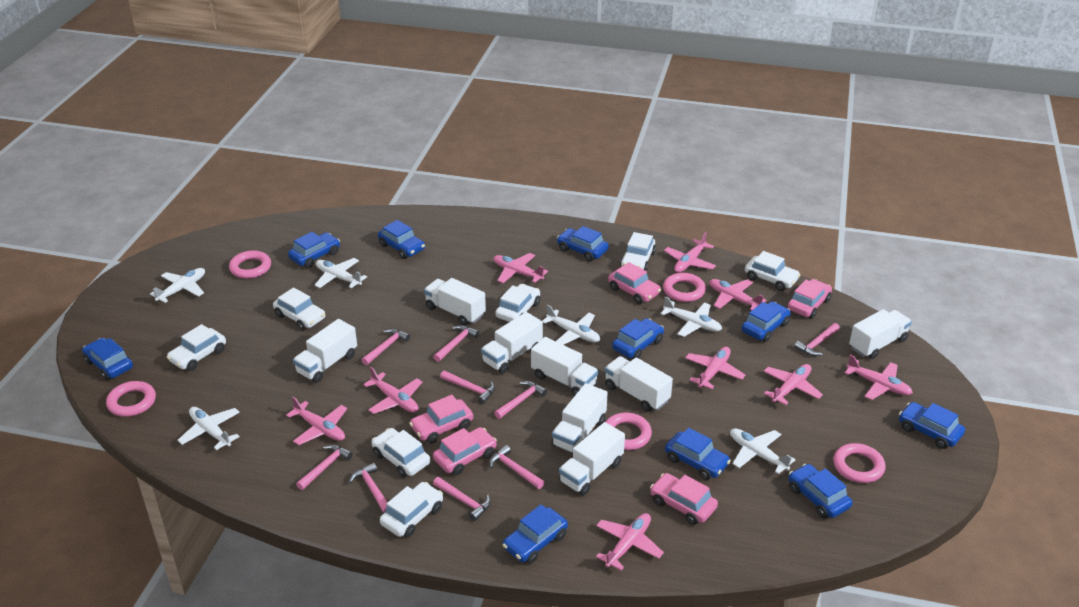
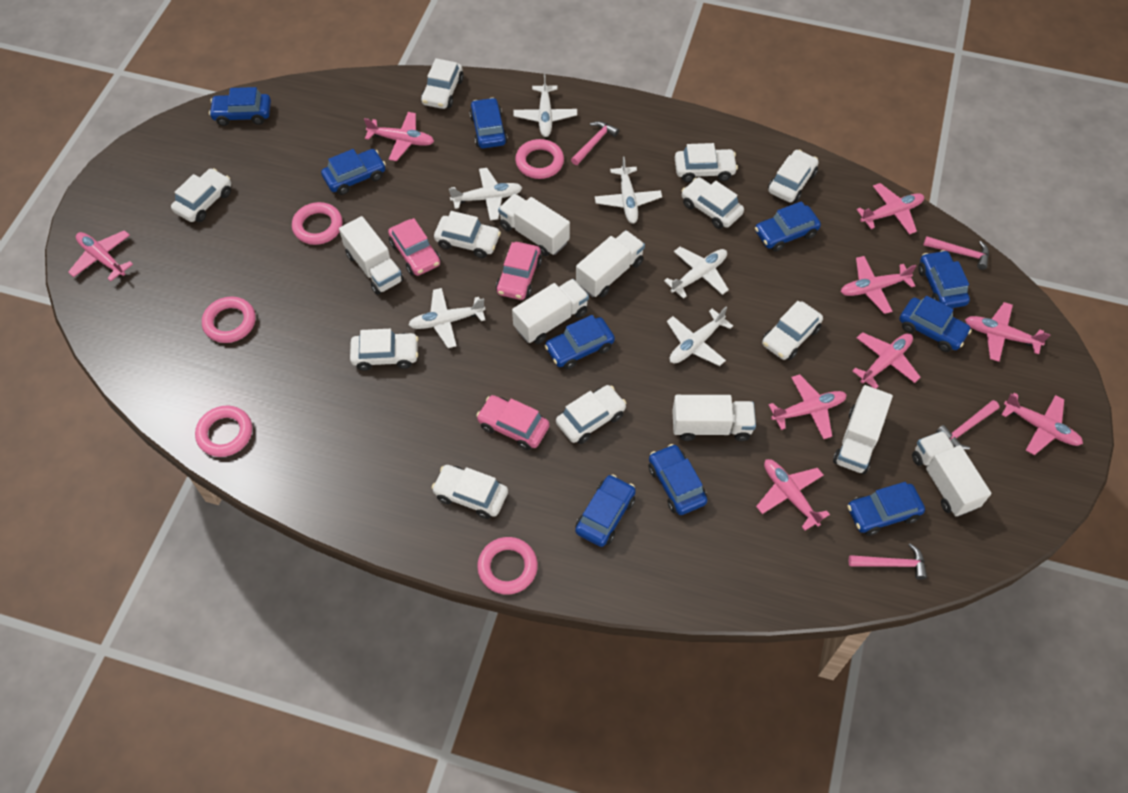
pink car: [409,395,473,443] [433,427,497,475] [608,262,661,304] [650,473,718,525] [787,279,832,318] = 5 -> [388,218,441,276] [476,395,550,450] [496,242,542,300] = 3
pink hammer: [296,444,353,490] [349,462,388,513] [362,328,410,365] [433,325,479,362] [433,477,491,521] [440,370,495,404] [489,445,545,489] [494,381,547,419] [794,323,840,356] = 9 -> [571,121,619,165] [849,543,927,580] [924,236,989,270] [936,400,1000,450] = 4
white car: [167,324,226,371] [273,287,325,330] [372,428,430,478] [380,482,443,538] [495,284,540,322] [620,232,656,271] [745,251,800,291] = 7 -> [171,168,231,222] [350,329,418,371] [421,58,464,109] [431,465,508,519] [434,211,501,258] [556,385,626,444] [675,143,738,182] [682,177,744,229] [762,301,823,360] [768,150,819,203] = 10
white truck: [293,319,357,383] [424,278,486,325] [481,312,543,374] [531,337,598,396] [552,383,608,452] [559,422,625,496] [605,356,673,412] [849,309,912,359] = 8 -> [339,216,404,295] [498,194,570,256] [512,279,589,344] [576,230,645,297] [672,395,756,441] [833,385,893,474] [912,431,991,517] = 7

